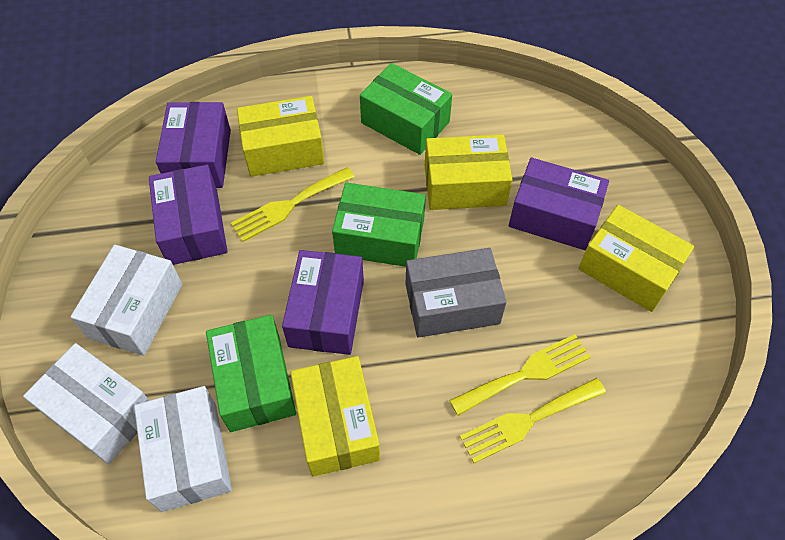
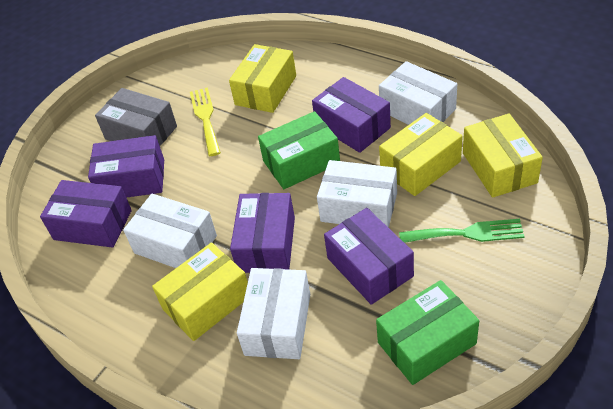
green box: [206,315,296,432] [332,183,426,267] [360,63,452,155] = 3 -> [258,111,340,189] [376,280,479,385] = 2
green fork: none = 0 -> [399,219,525,243] = 1
purple box: [149,165,228,265] [156,102,231,188] [282,250,364,355] [509,158,609,250] = 4 -> [40,180,132,248] [88,135,164,198] [230,193,295,273] [312,77,391,153] [324,208,414,305] = 5
white box: [23,343,150,464] [70,245,182,356] [134,386,232,512] = 3 -> [123,194,217,268] [237,268,310,359] [317,160,397,228] [379,61,457,125] = 4
yellow fork: [231,167,355,242] [449,334,591,416] [460,378,606,463] = 3 -> [190,87,221,156] = 1

